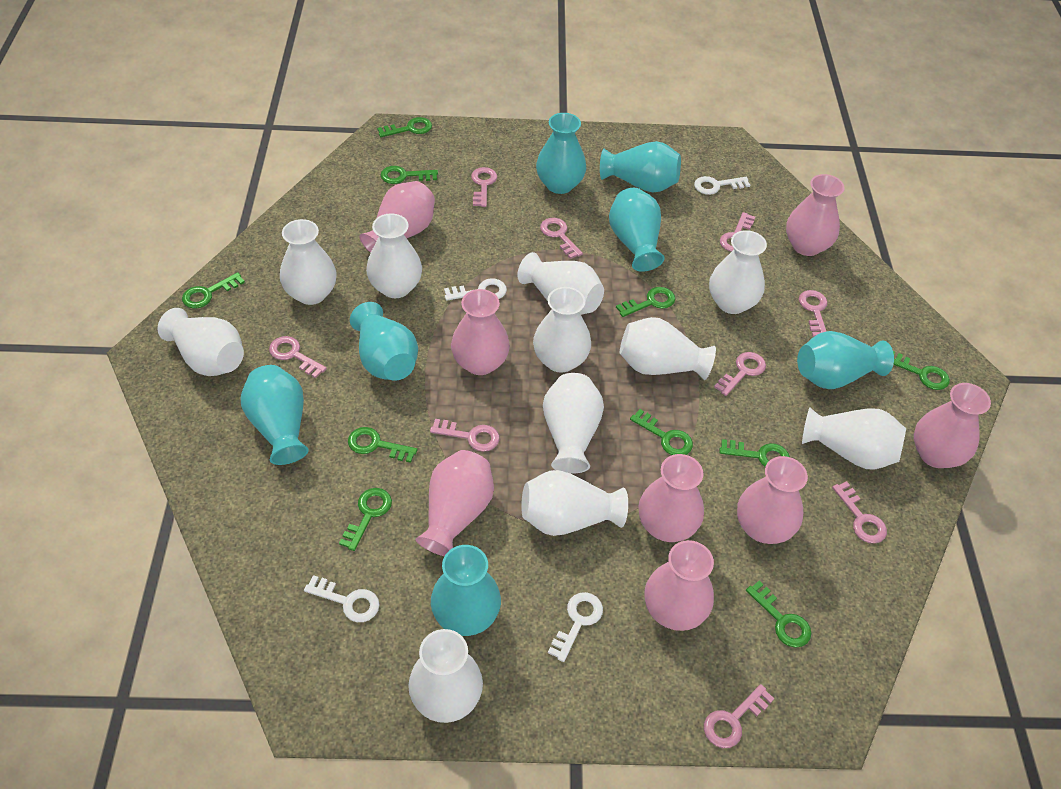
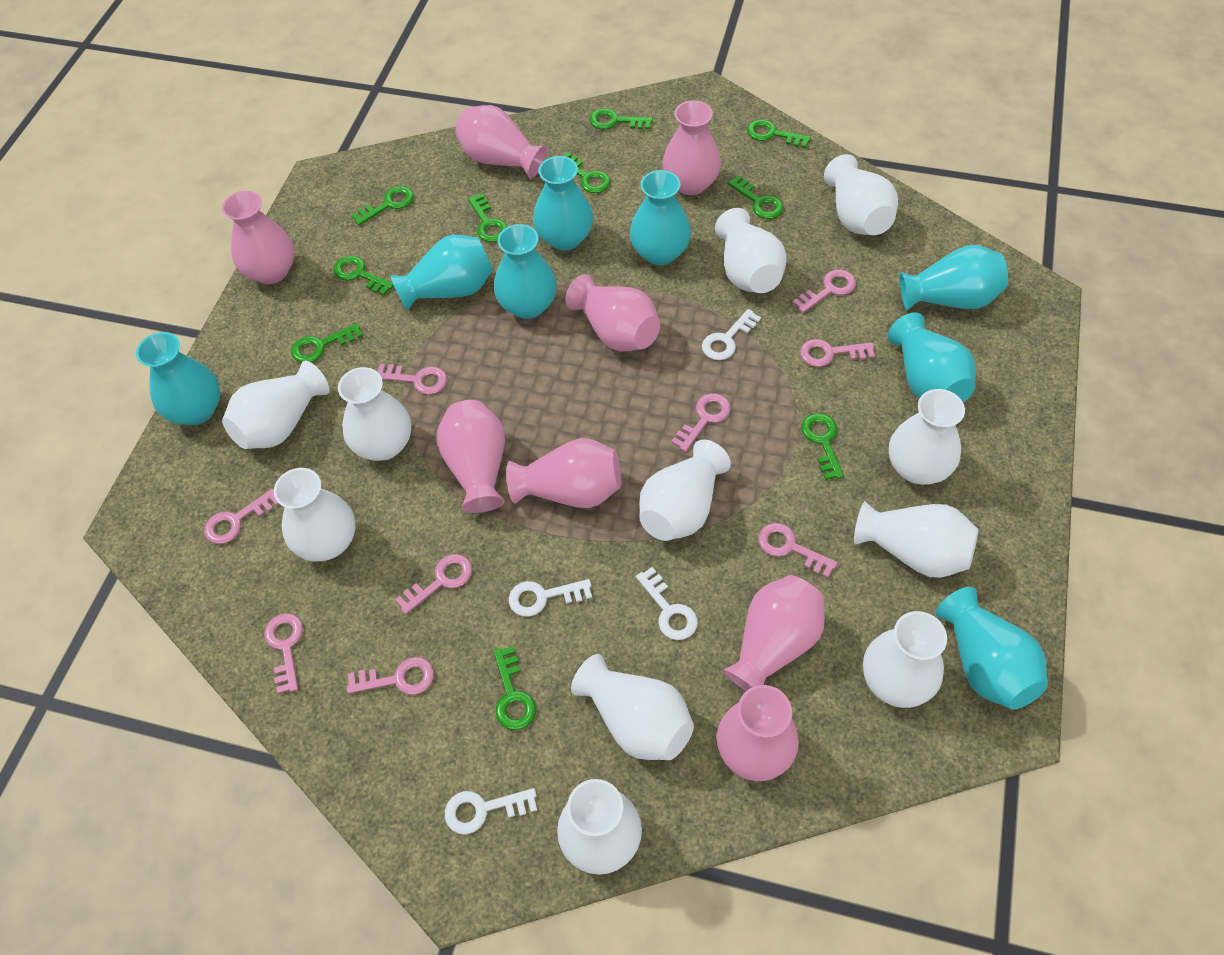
turquoise vase: [241,365,309,465] [350,302,418,381] [431,545,501,636] [536,113,586,194] [600,141,681,192] [609,188,664,272] [797,331,894,389] = 7 -> [136,332,221,425] [391,235,493,311] [494,224,557,319] [533,156,593,251] [630,170,691,265] [888,312,976,402] [899,245,1008,311] [936,587,1048,709] = 8

